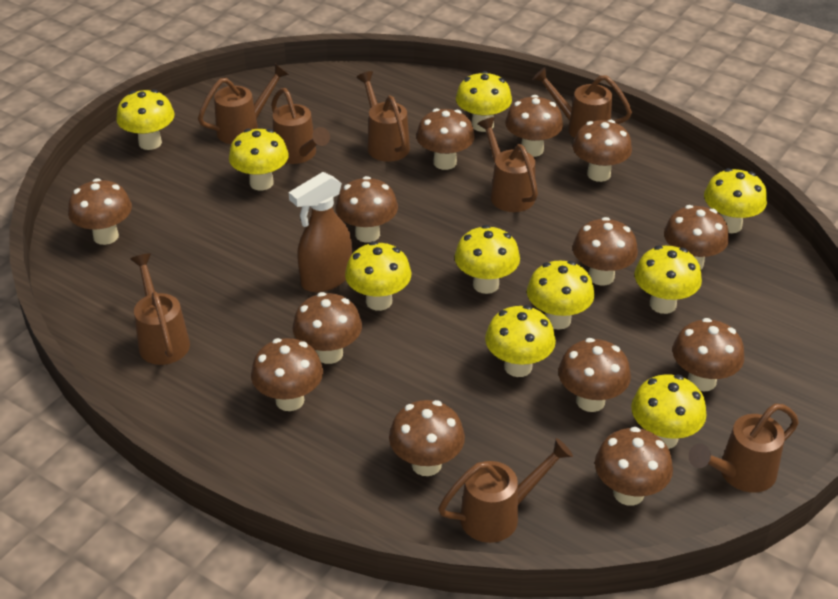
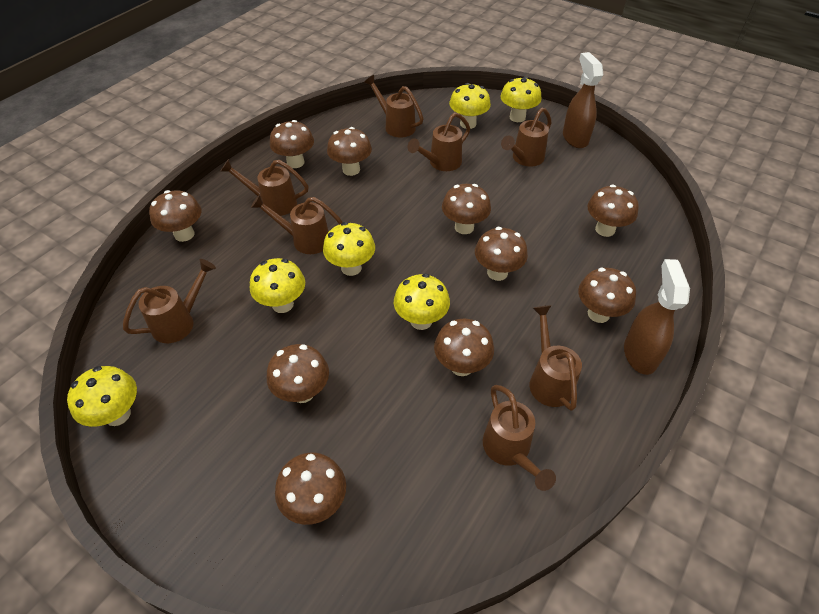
brown mushroom: [68,178,132,245] [251,338,323,411] [293,292,362,364] [335,176,398,243] [389,400,465,476] [416,108,475,170] [505,95,563,157] [558,338,631,412] [572,217,638,285] [573,120,632,182] [595,427,673,506] [664,205,729,269] [672,318,744,392] = 13 -> [149,190,201,242] [267,344,329,403] [270,120,314,168] [275,452,346,525] [327,127,372,176] [434,319,494,376] [442,184,491,234] [475,227,528,281] [578,268,636,323] [587,185,639,237] = 10
brown spray bottle: [289,172,352,293] = 1 -> [563,52,603,148] [624,259,690,375] = 2
yellow mushroom: [116,89,175,150] [229,129,289,190] [345,241,411,311] [455,225,520,294] [456,71,512,132] [485,305,556,377] [527,261,595,330] [631,374,707,449] [635,246,702,314] [704,168,767,233] = 10 -> [67,366,137,427] [250,258,305,313] [323,222,375,276] [394,274,450,330] [449,83,491,129] [501,77,542,122] = 6

